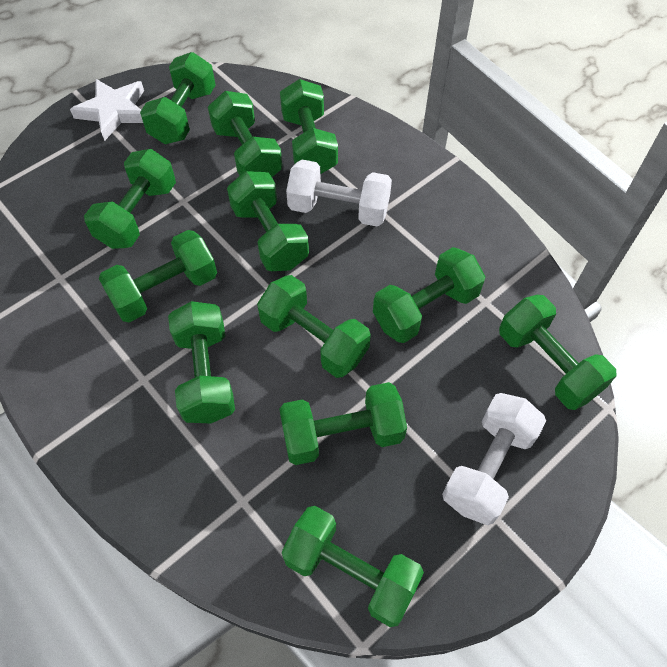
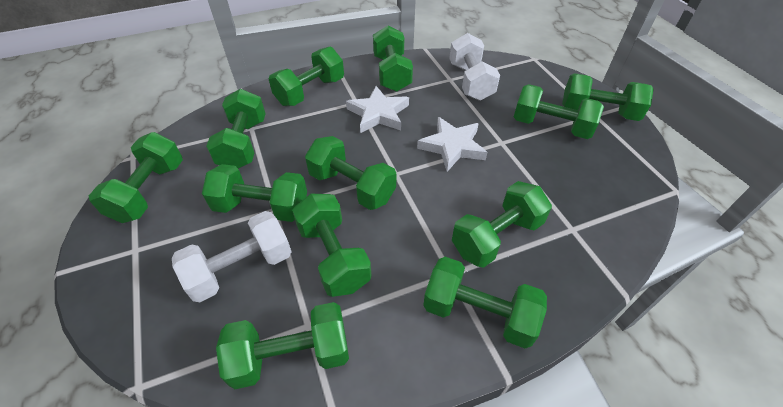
white star: [70,79,144,141] = 1 -> [346,86,409,133] [417,117,488,172] = 2

